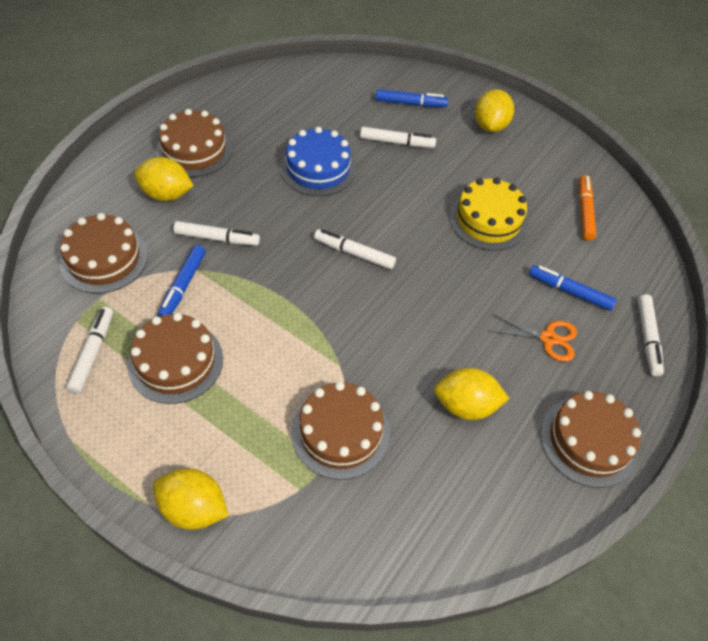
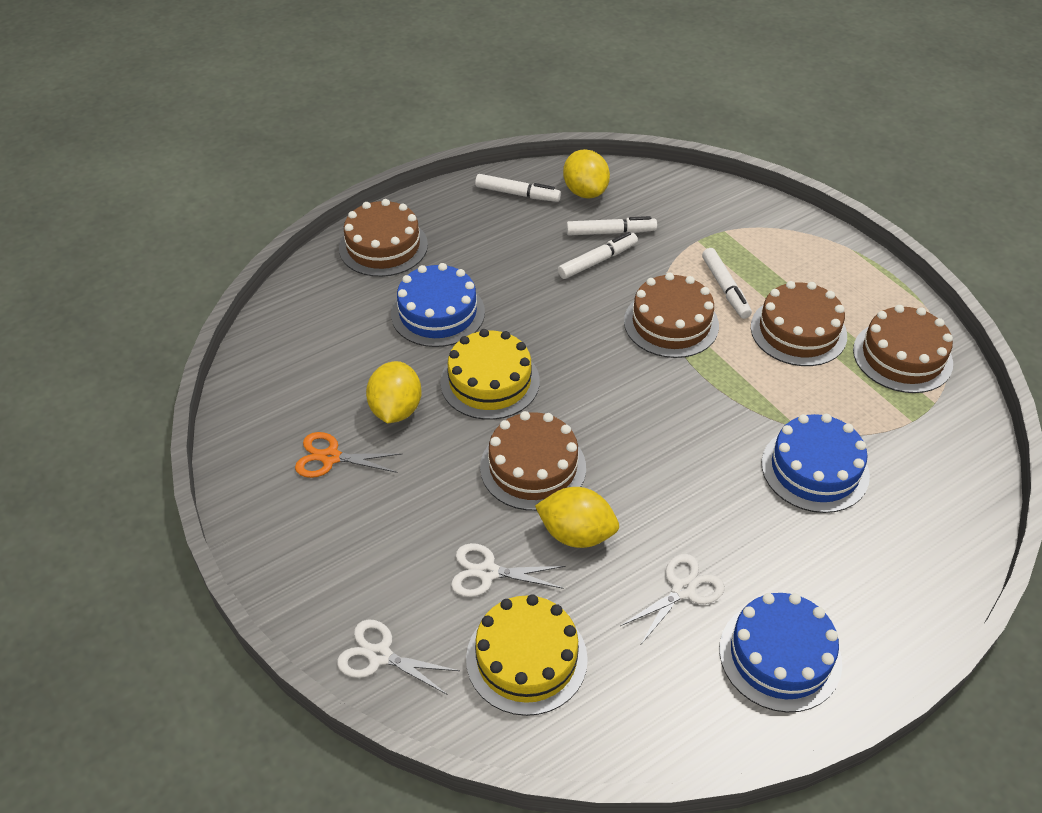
blue cake: [280,127,356,196] = 1 -> [391,263,485,347] [719,593,842,712] [762,414,870,513] = 3
blue marker: [157,245,205,317] [376,89,448,107] [529,265,617,311] = 3 -> none = 0
orange marker: [579,175,596,240] = 1 -> none = 0
white marker: [66,307,113,394] [174,221,260,246] [314,229,396,269] [360,127,436,148] [638,294,664,376] = 5 -> [475,174,561,202] [558,232,638,279] [566,216,657,236] [702,248,752,319] = 4
white scissors: none = 0 -> [337,619,460,695] [451,543,566,597] [620,554,724,644] = 3
yellow cake: [449,178,528,251] = 1 -> [440,329,540,420] [466,594,588,716] = 2
yellow lemon: [134,157,193,201] [153,468,229,530] [434,368,509,420] [475,89,514,132] = 4 -> [366,361,422,423] [535,487,619,548] [563,149,610,198] = 3

